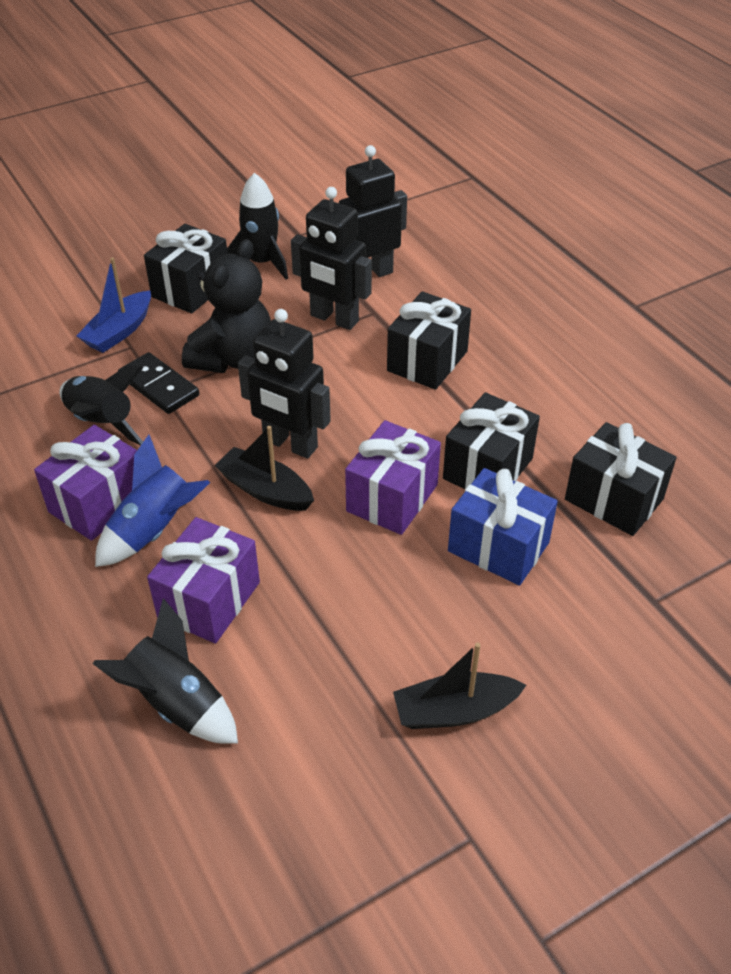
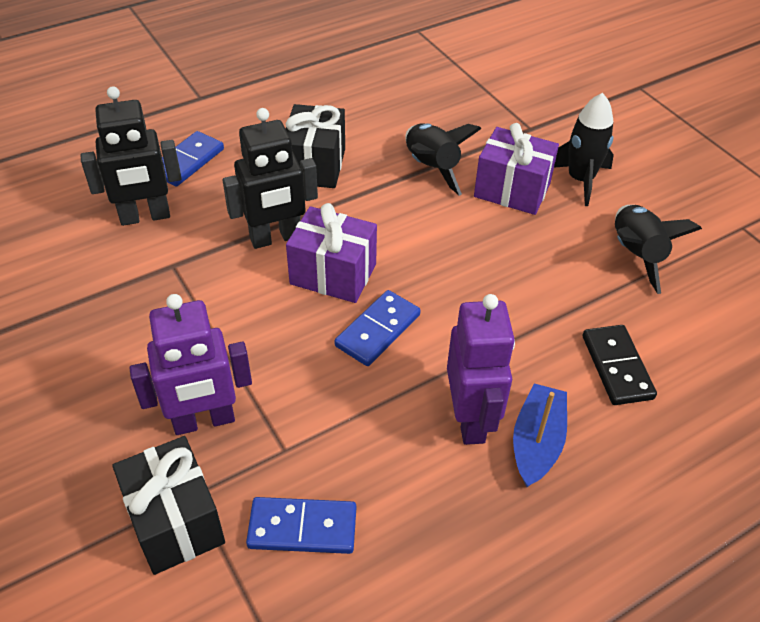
black boat: [214,426,314,511] [393,643,526,729] = 2 -> none = 0
black gift: [144,224,228,314] [387,291,471,390] [443,392,540,489] [565,422,677,536] = 4 -> [112,436,225,575] [286,104,345,188] = 2
black robot: [238,309,331,459] [291,187,372,330] [339,145,407,277] = 3 -> [80,86,182,226] [223,108,318,249] = 2
black teddy bear: [182,239,271,373] = 1 -> none = 0
blue domino: none = 0 -> [162,131,224,187] [246,497,356,554] [335,290,421,366] = 3
blue gift: [448,468,558,586] = 1 -> none = 0
blue rocket: [95,435,210,567] = 1 -> none = 0
purple gift: [34,425,137,541] [147,517,260,644] [345,420,441,535] = 3 -> [286,203,377,303] [474,123,559,215] = 2
purple robot: none = 0 -> [129,294,252,435] [447,294,515,445] = 2

